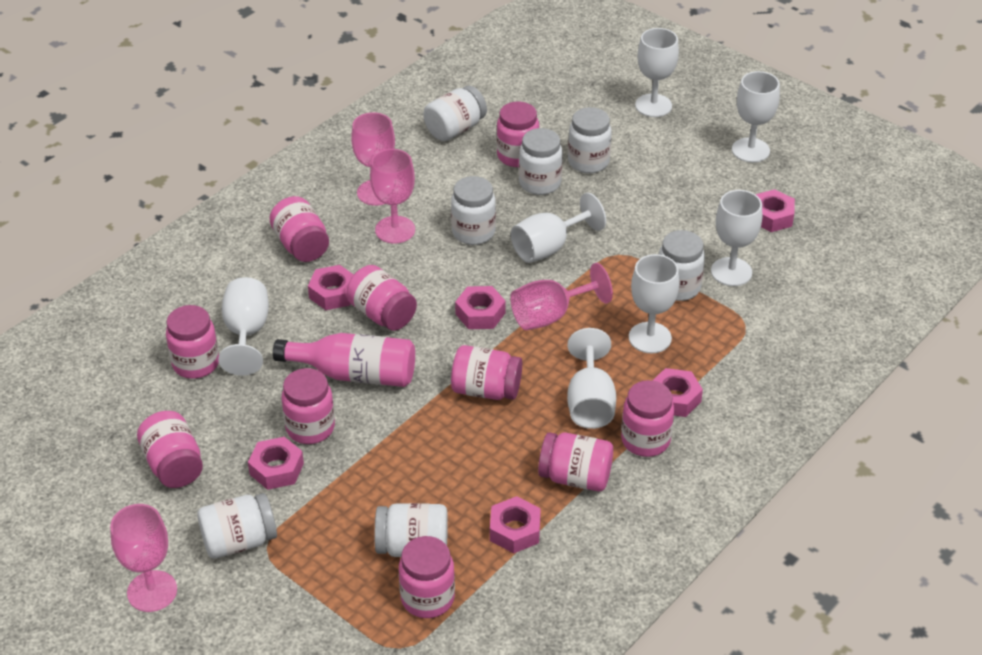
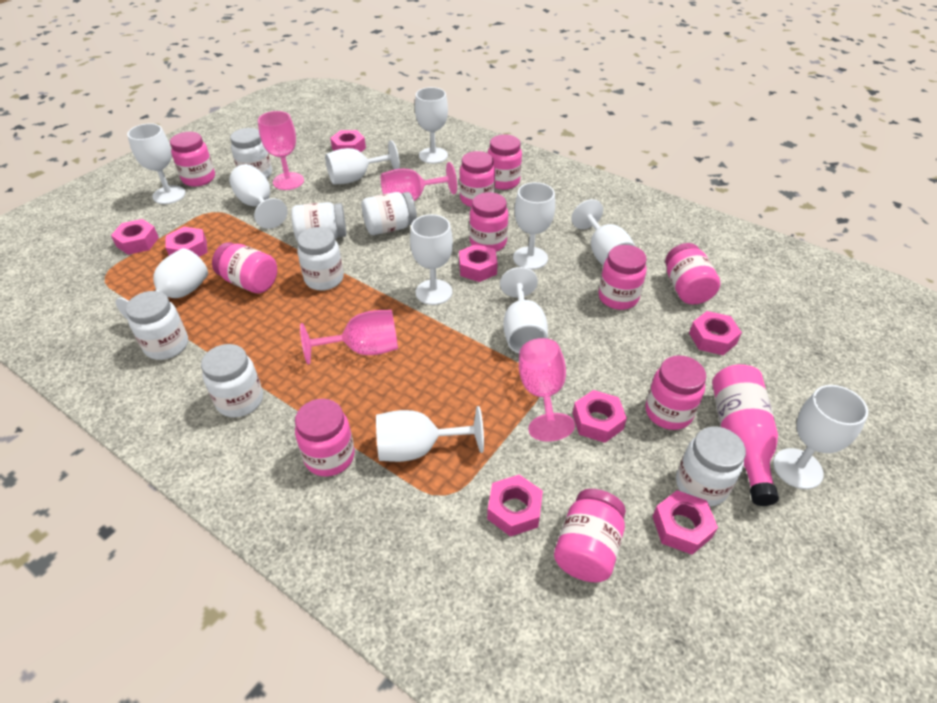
pink nut: [248,437,304,490] [308,265,354,310] [455,286,506,329] [490,496,541,553] [652,368,703,417] [755,189,795,232] = 6 -> [111,219,159,255] [166,227,207,257] [330,130,366,152] [459,244,497,282] [487,475,543,537] [572,390,627,443] [652,490,718,555] [689,311,742,355] = 8
white goblet: [218,277,269,376] [511,193,606,263] [567,328,616,429] [629,254,679,353] [635,28,679,117] [711,190,762,286] [732,71,780,163] = 7 -> [115,248,208,320] [127,123,186,204] [229,164,288,229] [325,140,400,185] [376,406,484,462] [410,214,453,305] [415,87,448,164] [500,267,548,353] [513,182,555,270] [571,199,636,266] [773,385,868,489] = 11

